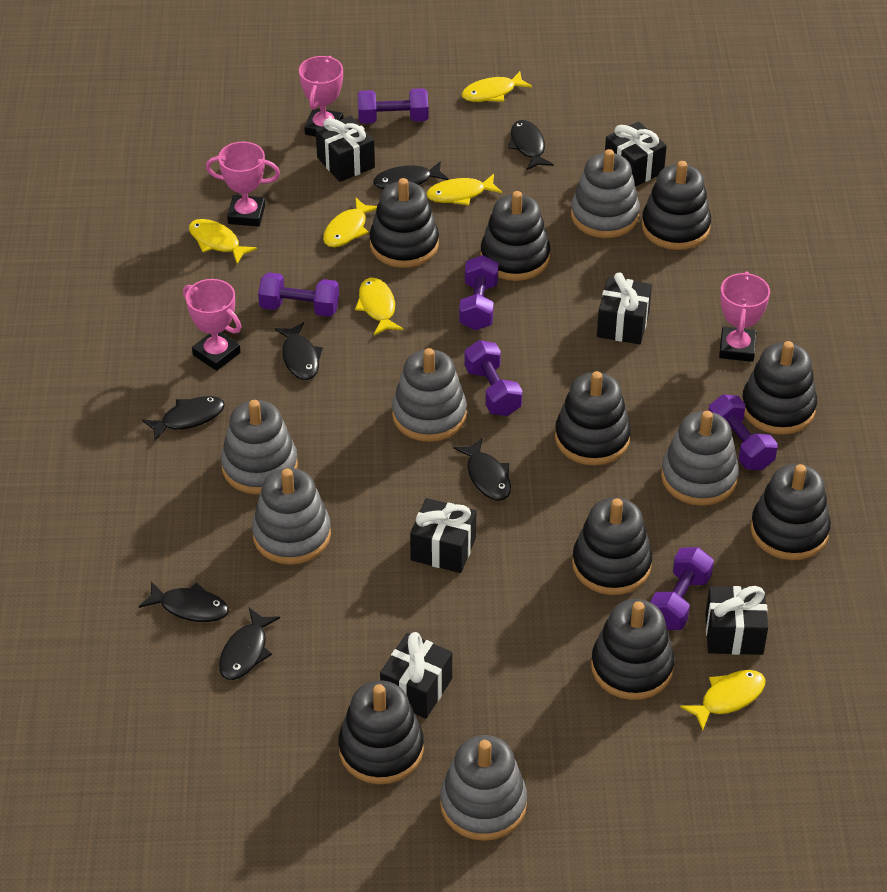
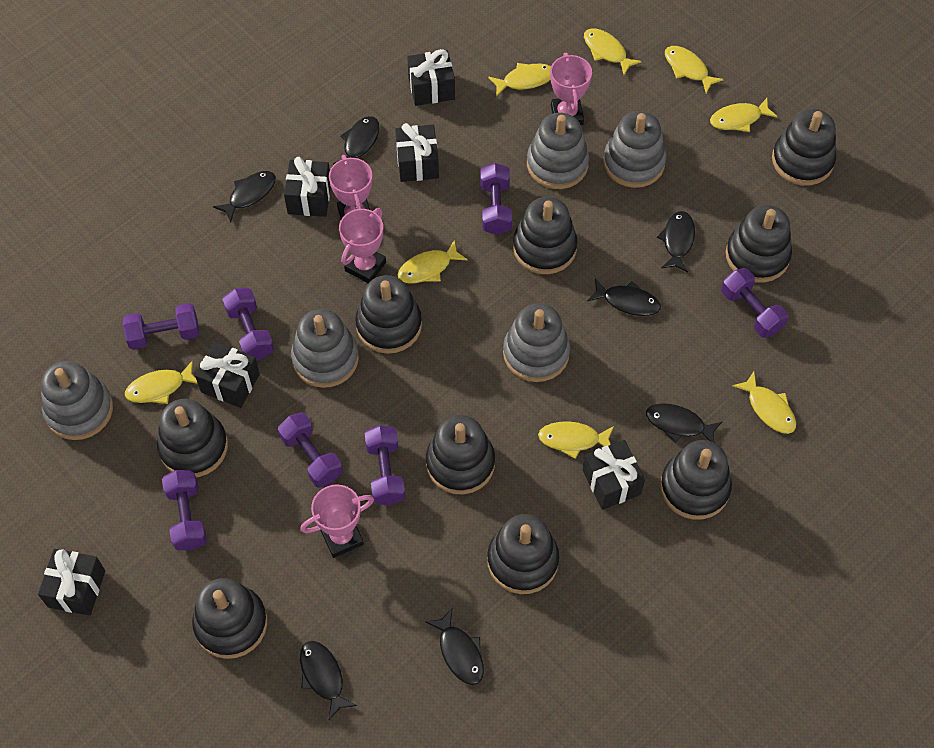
grey stacking toy: [221,400,298,495] [252,468,331,565] [392,348,467,442] [440,735,527,841] [571,149,640,238] [661,411,739,506] = 6 -> [41,361,113,440] [291,309,359,388] [503,303,570,382] [527,113,589,189] [603,111,666,188] = 5
purple dumbbell: [258,273,339,317] [358,88,428,124] [459,255,498,330] [464,340,522,416] [650,547,714,630] [708,394,778,470] = 6 -> [123,303,199,350] [162,470,207,550] [222,288,274,360] [278,412,342,488] [365,425,405,505] [480,163,512,235] [721,268,788,338] = 7
yellow fish: [189,219,257,264] [323,197,377,247] [355,278,403,335] [426,174,502,205] [462,71,532,102] [680,670,766,731] = 6 -> [125,360,198,404] [398,240,468,283] [488,63,551,97] [538,421,614,459] [584,28,642,75] [665,46,724,93] [710,98,778,132] [732,371,796,434] = 8

